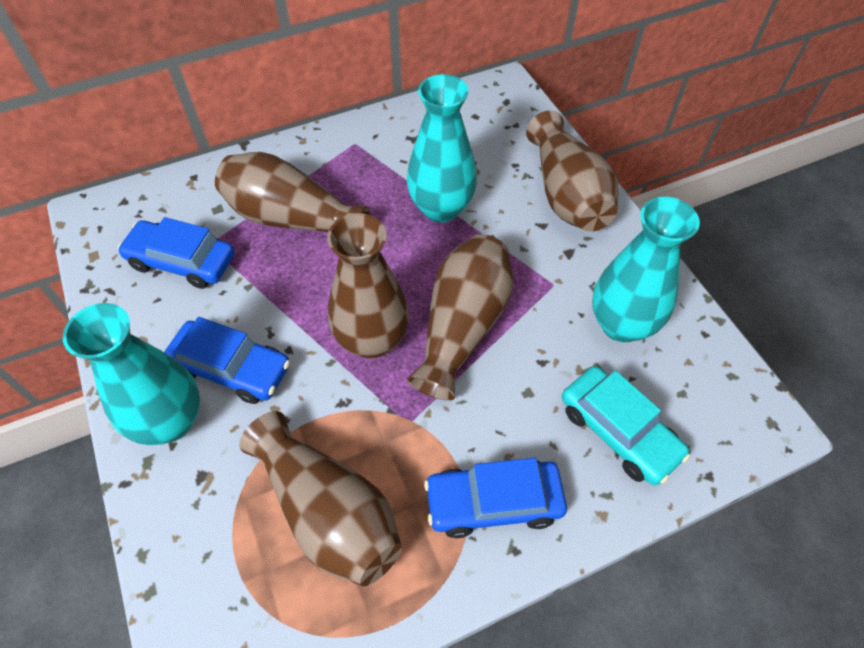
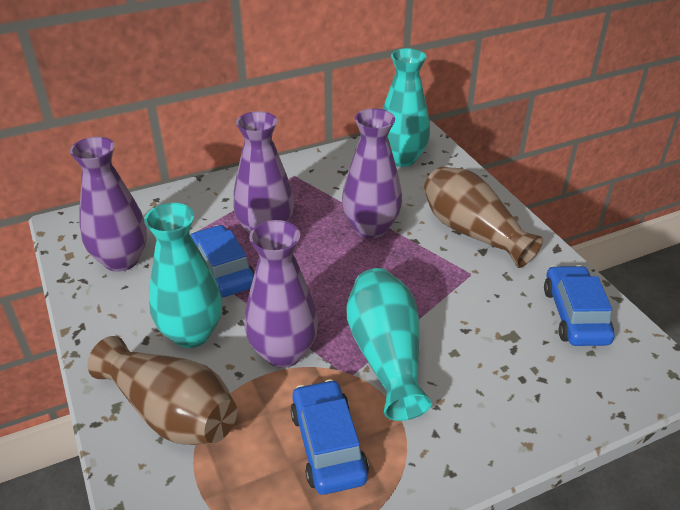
brown vase: [215,152,370,232] [239,411,402,586] [327,213,409,359] [407,234,514,401] [526,110,619,232] = 5 -> [87,336,237,445] [424,167,543,268] = 2
purple vase: none = 0 -> [70,137,147,272] [233,111,294,234] [244,220,318,368] [342,108,402,238] = 4
turquoise car: [562,366,690,485] = 1 -> none = 0

